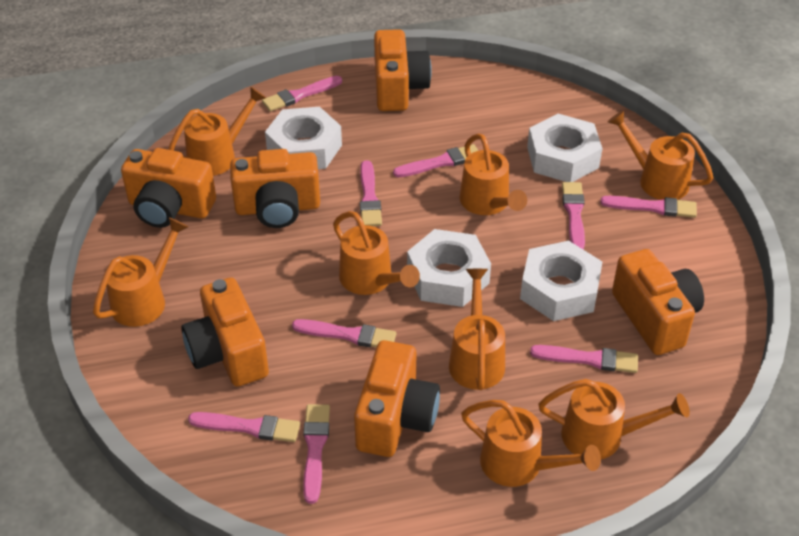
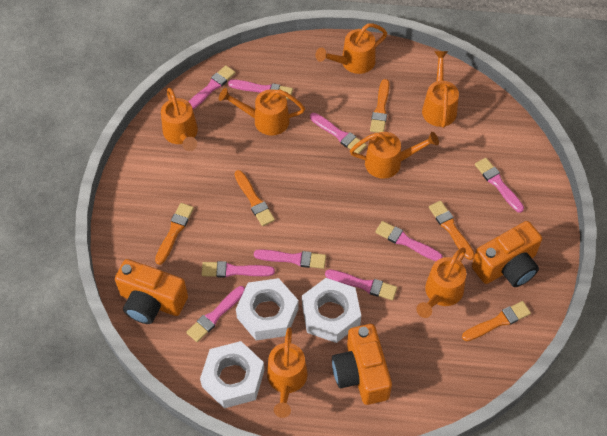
orange brush: none = 0 -> [155,203,194,265] [234,170,275,226] [370,79,389,133] [429,201,475,260] [462,301,531,341] = 5
orange camera: [121,148,216,228] [181,277,269,387] [230,149,320,228] [354,340,440,457] [374,29,432,111] [612,249,704,355] = 6 -> [115,259,188,324] [332,324,392,405] [472,221,542,287] = 3
orange watering can: [93,217,188,327] [168,87,266,176] [333,211,420,295] [449,269,505,390] [460,133,527,215] [461,400,601,487] [538,379,690,459] [608,110,714,200] = 8 -> [161,88,198,151] [219,88,305,135] [267,327,307,418] [315,23,387,74] [350,132,439,179] [416,247,466,318] [422,51,459,128] = 7
white nut: [265,107,342,169] [407,229,491,307] [520,241,602,321] [527,114,603,182] = 4 -> [200,341,265,408] [236,278,299,340] [302,278,361,343] = 3

